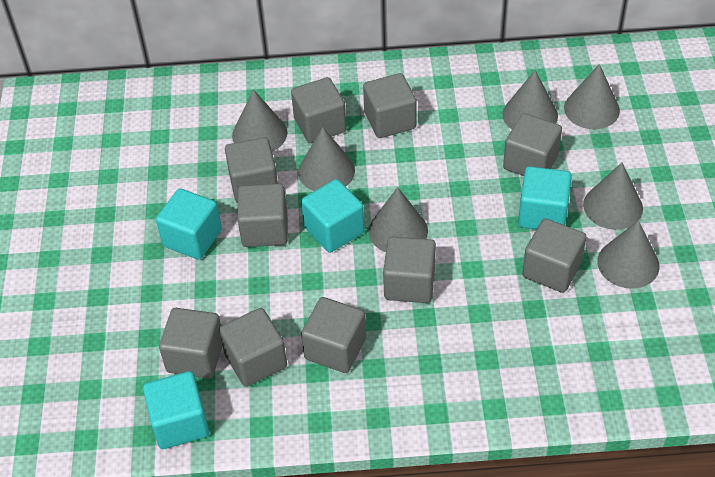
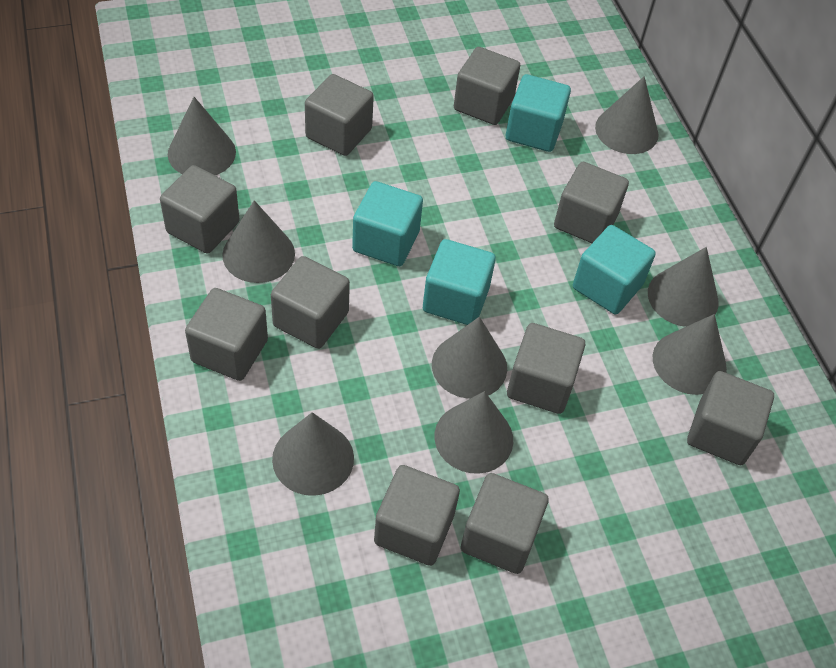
grey cone: [232,89,287,152] [298,127,355,191] [369,187,428,252] [502,70,558,129] [564,64,620,129] [583,163,643,230] [597,220,660,289] = 7 -> [168,97,236,175] [222,200,295,283] [272,412,354,496] [432,317,507,399] [435,391,513,474] [595,76,658,154] [648,247,719,327] [653,314,727,395] = 8

